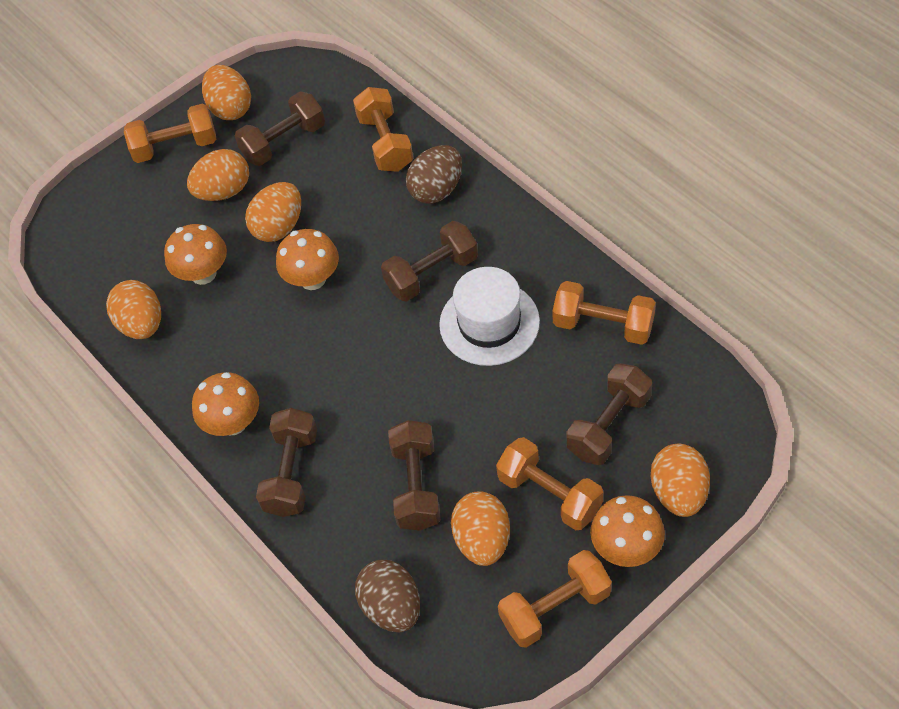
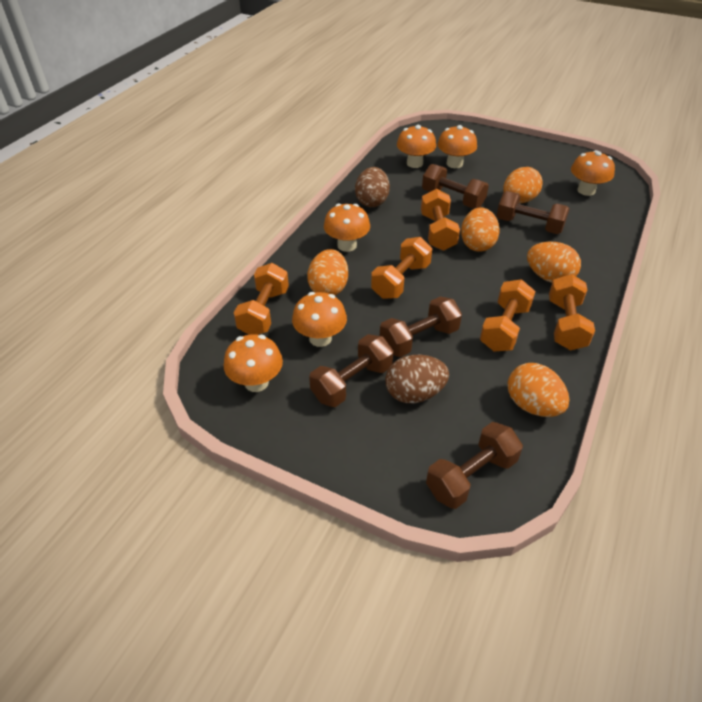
orange egg: [106,280,161,339] [187,149,249,201] [202,65,251,120] [245,182,301,242] [451,491,510,566] [651,444,710,517] = 6 -> [307,249,348,296] [461,207,500,252] [503,167,542,203] [508,363,569,417] [527,242,581,283] = 5
orange mushroom: [164,224,227,285] [192,372,259,436] [276,229,339,290] [590,495,665,567] = 4 -> [224,334,283,392] [292,292,347,347] [324,204,370,252] [397,125,436,168] [437,125,477,168] [571,150,615,196] = 6
white hat: [439,267,540,366] = 1 -> none = 0

